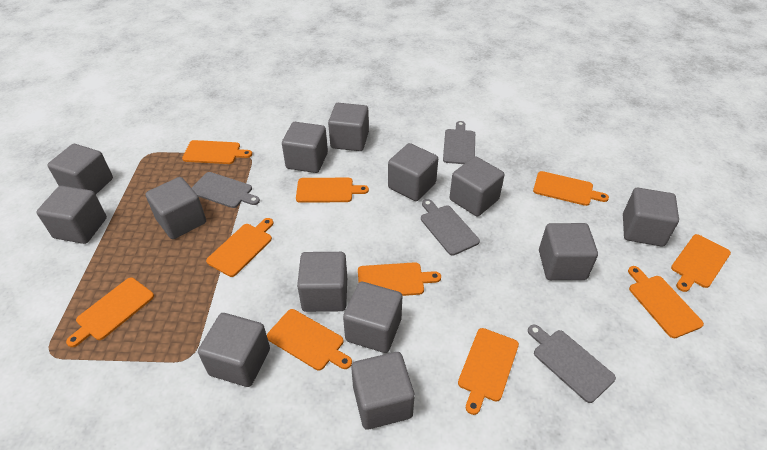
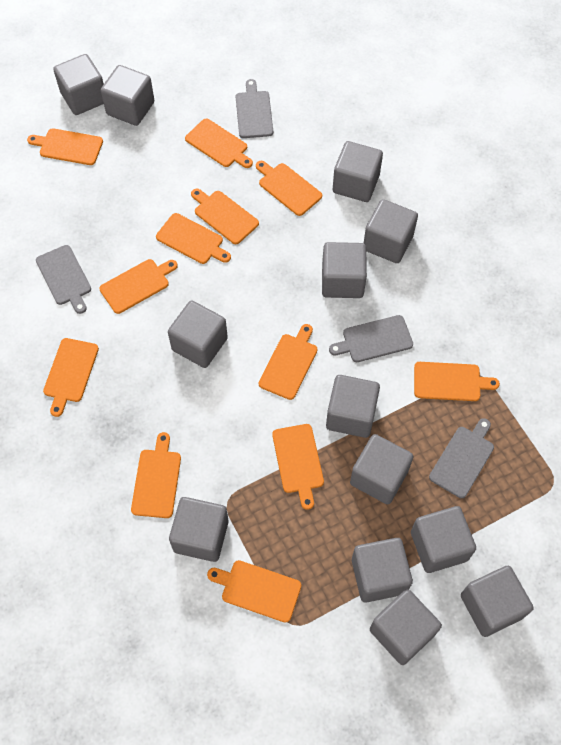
orange cutting board: [66,278,154,347] [182,140,252,164] [206,218,273,277] [267,309,352,370] [296,178,369,203] [358,262,441,296] [458,328,519,415] [533,171,609,206] [628,266,704,338] [671,234,731,292] = 10 -> [27,128,103,165] [43,338,99,417] [99,259,178,314] [131,432,181,518] [156,213,231,264] [185,119,253,168] [191,189,259,244] [207,560,301,623] [256,161,322,216] [259,324,317,400] [272,424,324,510] [414,362,500,401] = 12

